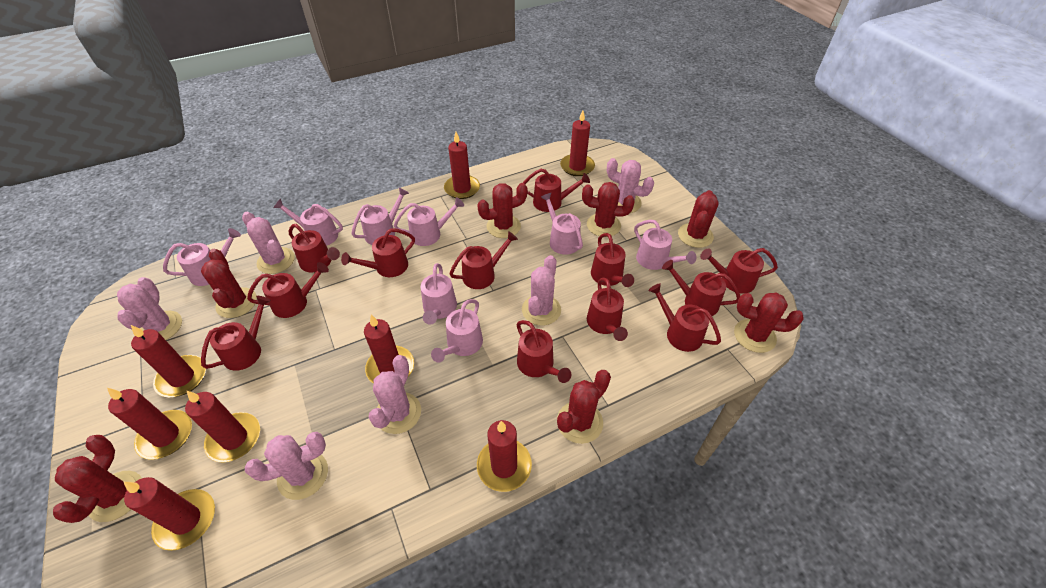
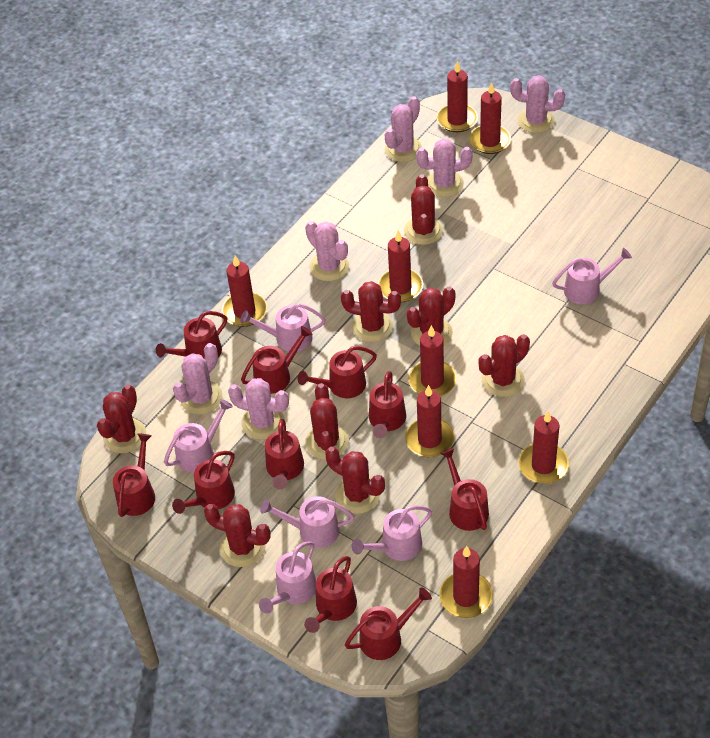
pink watering can: [163,228,241,286] [273,199,343,246] [351,187,409,245] [394,197,464,246] [421,263,457,325] [431,299,483,363] [541,193,583,255] [634,220,696,270] = 8 -> [164,399,233,473] [240,303,326,352] [259,541,316,614] [260,496,355,548] [351,505,432,561] [552,248,632,304] = 6
red cactus: [53,435,142,523] [201,249,257,318] [477,183,528,238] [557,370,611,444] [582,182,635,236] [678,190,719,248] [734,293,804,353] = 7 -> [97,384,146,453] [204,504,271,567] [305,383,349,460] [325,447,385,514] [341,281,401,342] [404,174,443,245] [407,287,455,346] [478,334,530,397] = 8
red watering can: [201,296,271,371] [247,262,329,318] [289,224,340,273] [341,228,415,277] [449,231,518,289] [516,320,571,383] [523,169,590,212] [587,278,628,341] [591,233,634,287] [648,283,721,352] [662,260,740,316] [700,248,778,294] = 12 -> [113,434,155,517] [156,311,227,359] [172,451,235,514] [241,326,312,394] [265,419,304,490] [298,346,377,398] [304,556,357,633] [345,587,432,660] [369,371,406,438] [440,448,489,531] = 10

